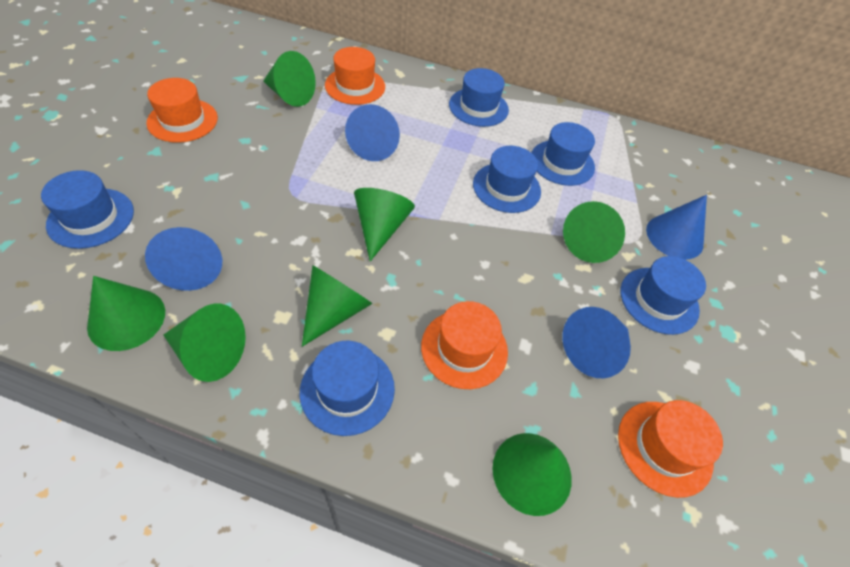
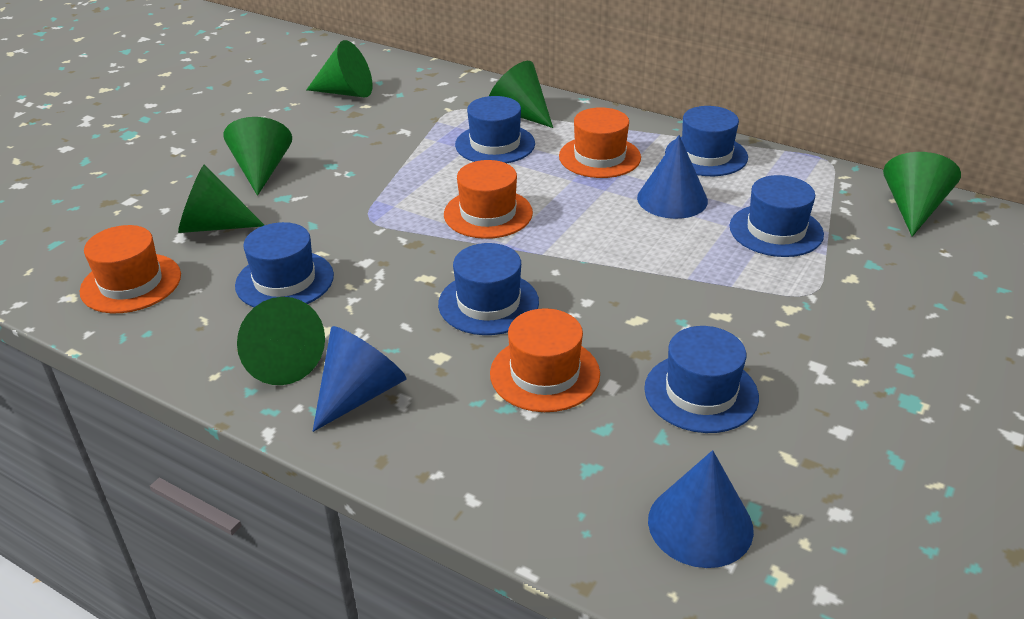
blue cone: [145,227,222,291] [345,104,400,161] [562,307,631,378] [646,195,707,259] = 4 -> [313,326,406,432] [637,135,708,219] [648,450,754,568] = 3
green cone: [87,276,165,351] [163,304,246,382] [263,51,316,107] [302,265,373,347] [354,188,415,261] [493,433,572,516] [563,201,625,263] = 7 -> [178,164,264,233] [223,117,292,196] [237,297,325,385] [306,40,373,97] [489,61,553,128] [883,152,961,237] = 6

